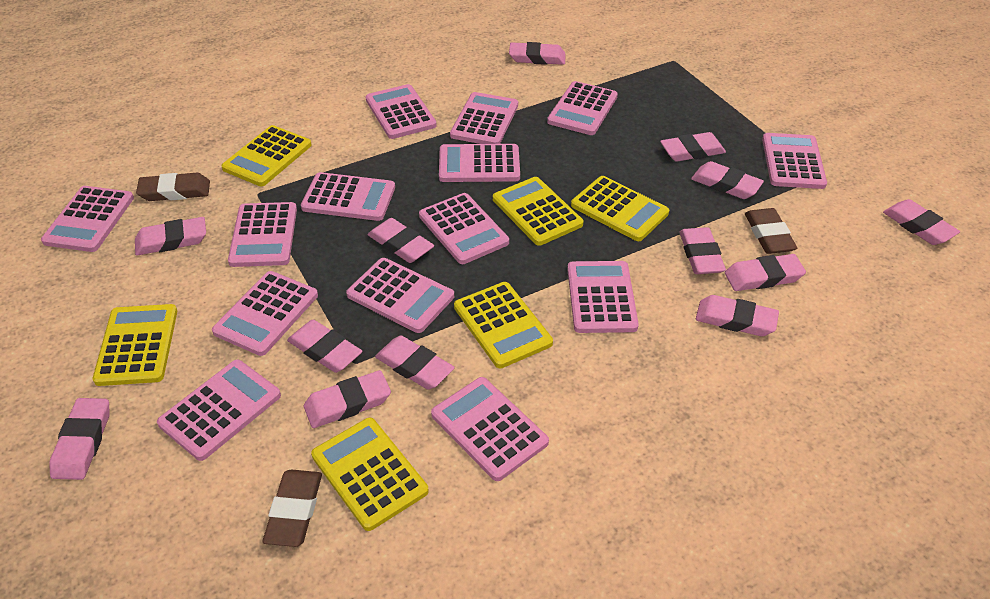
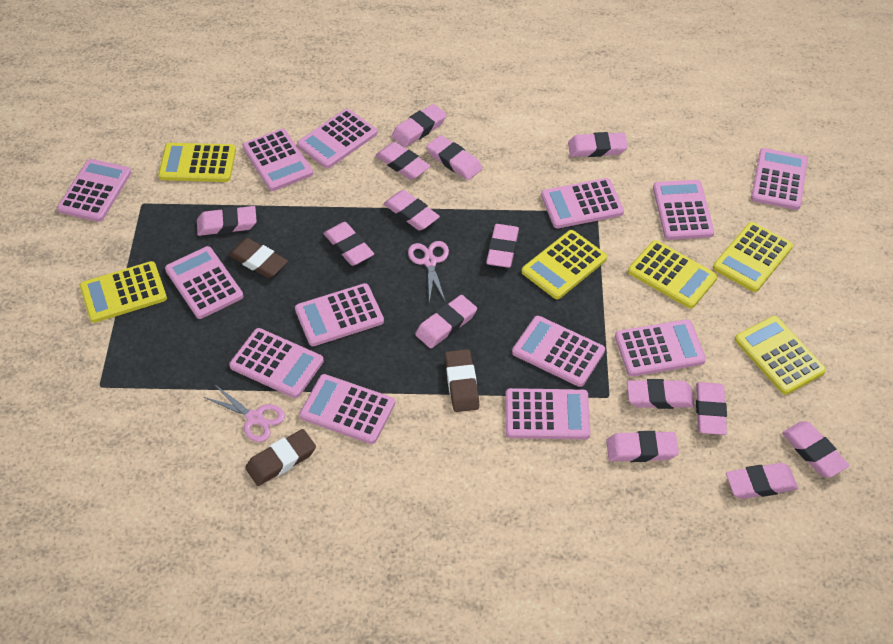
pink calculator: [41,186,134,252] [157,360,281,461] [212,271,318,356] [228,202,297,267] [301,172,395,221] [346,258,454,333] [365,84,437,139] [419,193,509,264] [431,377,549,481] [439,144,520,182] [450,92,518,144] [547,81,618,135] [567,261,639,333] [762,133,827,189] = 14 -> [57,159,132,222] [165,246,243,319] [229,328,324,398] [243,129,313,191] [295,283,384,346] [297,109,377,169] [299,374,395,444] [505,388,590,439] [512,316,605,387] [541,178,624,228] [615,319,706,376] [653,180,714,240] [751,148,808,210] = 13
pink eraser: [49,398,110,480] [135,217,206,255] [287,320,362,373] [304,370,391,428] [368,218,434,263] [375,335,455,390] [509,42,566,65] [660,132,726,162] [679,227,726,274] [691,161,764,199] [696,295,779,336] [725,254,806,291] [883,199,960,245] = 13 -> [197,206,257,236] [323,222,374,266] [375,142,430,180] [383,190,440,231] [392,104,447,147] [415,295,477,348] [426,135,482,180] [486,224,519,268] [568,132,628,157] [606,431,679,462] [627,379,694,409] [696,382,727,435] [726,463,798,499] [782,421,849,478] = 14
pink scissors: none = 0 -> [204,384,285,442] [408,241,449,303] = 2

